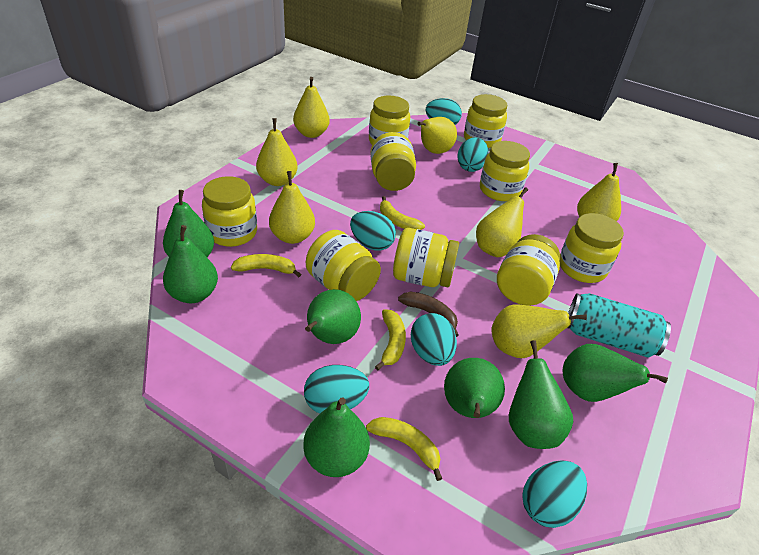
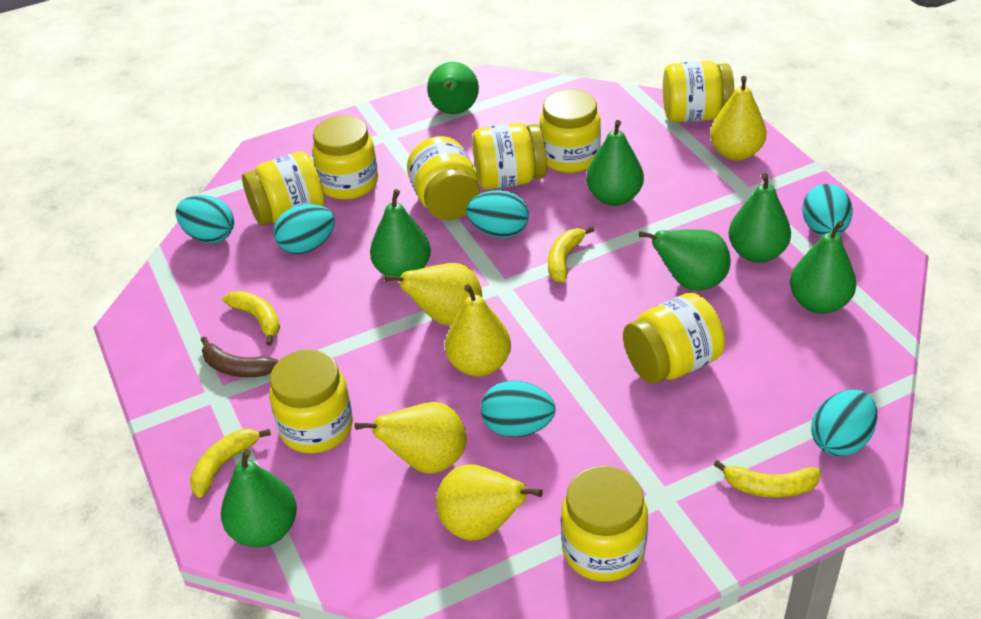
turquoise can: [567,293,671,358] = 1 -> none = 0
yellow pear: [256,118,298,186] [269,171,315,244] [293,77,330,138] [417,117,457,154] [476,187,528,257] [491,304,587,358] [577,163,621,221] = 7 -> [355,402,467,474] [384,263,482,326] [436,464,543,541] [445,284,511,377] [710,76,766,161] = 5

